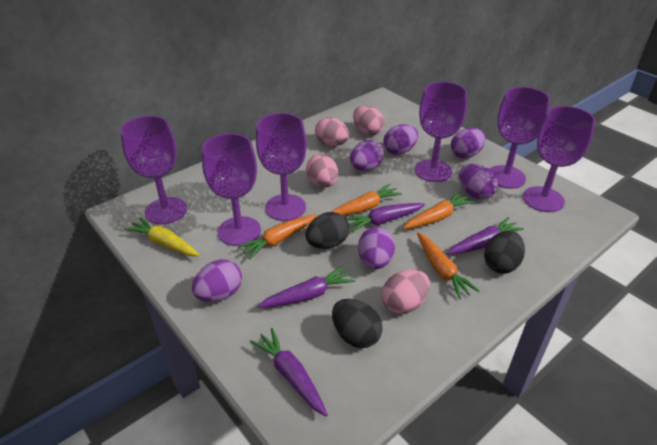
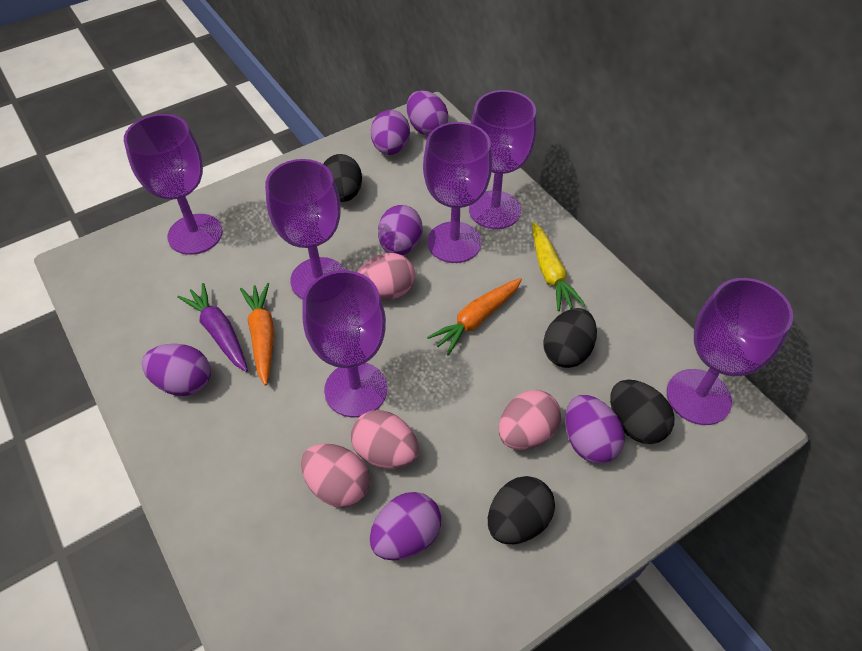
black egg: [305,212,349,249] [332,299,382,348] [484,231,525,274] = 3 -> [323,154,362,202] [488,476,555,544] [543,308,597,368] [610,380,675,444] = 4
orange carrot: [237,214,317,259] [331,184,402,216] [403,192,474,229] [417,232,480,299] = 4 -> [240,283,274,386] [427,278,522,356] = 2
purple carrot: [250,328,328,417] [257,266,355,308] [346,203,425,232] [447,217,524,255] = 4 -> [177,283,248,372] = 1

